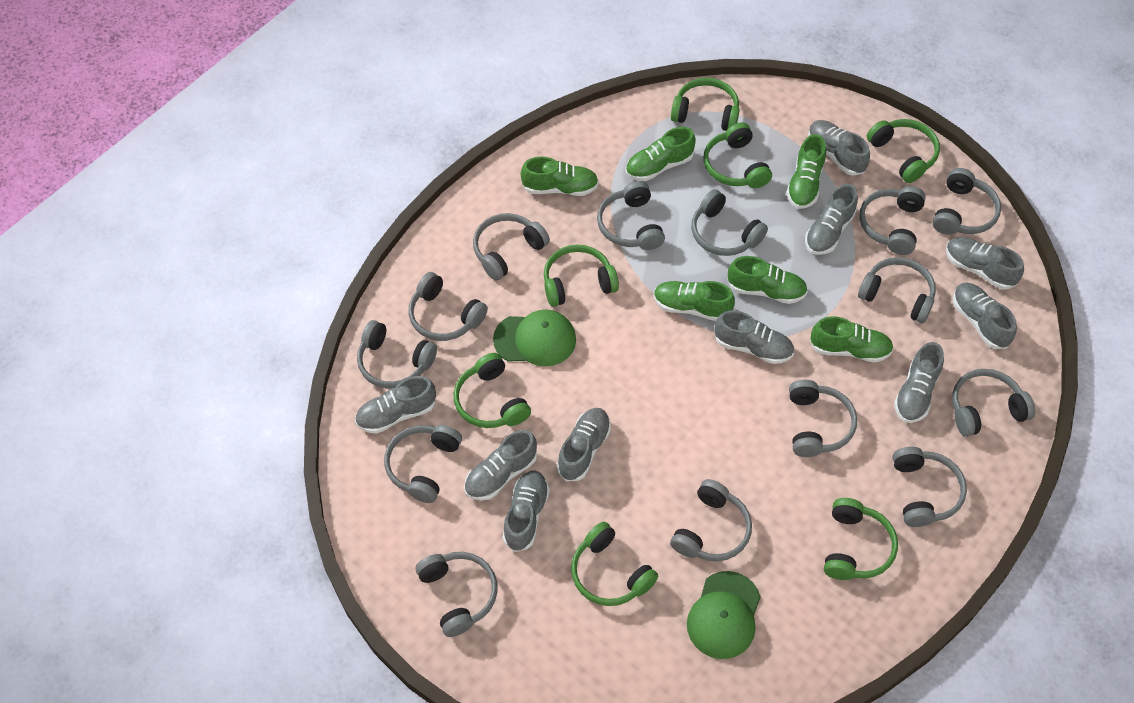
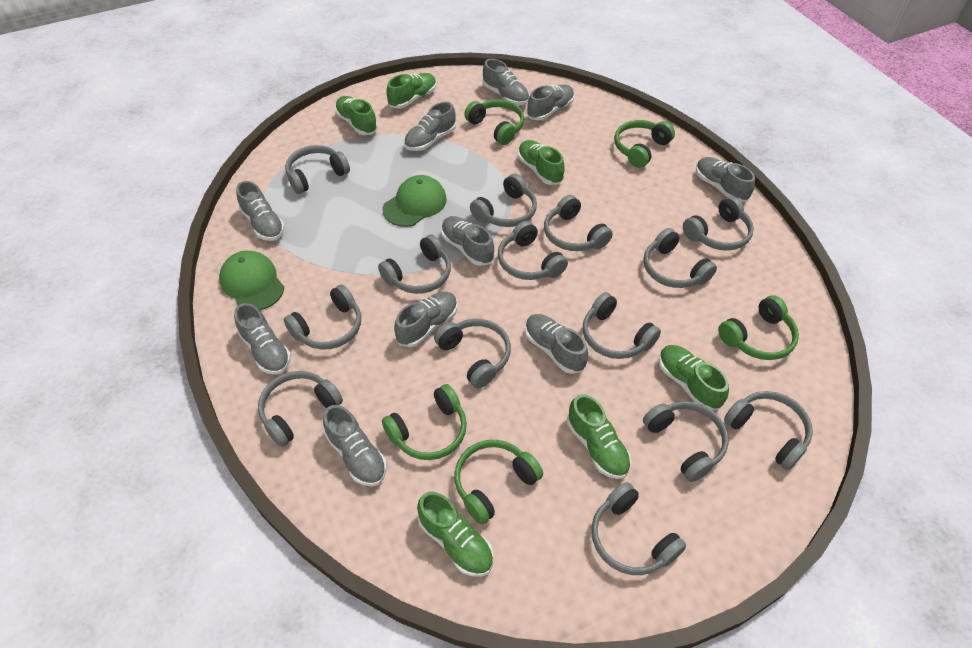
green headphones: [454,353,531,428] [544,244,619,307] [571,522,658,606] [671,78,740,131] [703,122,772,188] [824,498,898,580] [867,119,940,183] = 7 -> [382,384,467,460] [454,440,543,524] [464,99,524,145] [614,120,675,168] [718,295,799,360] = 5

